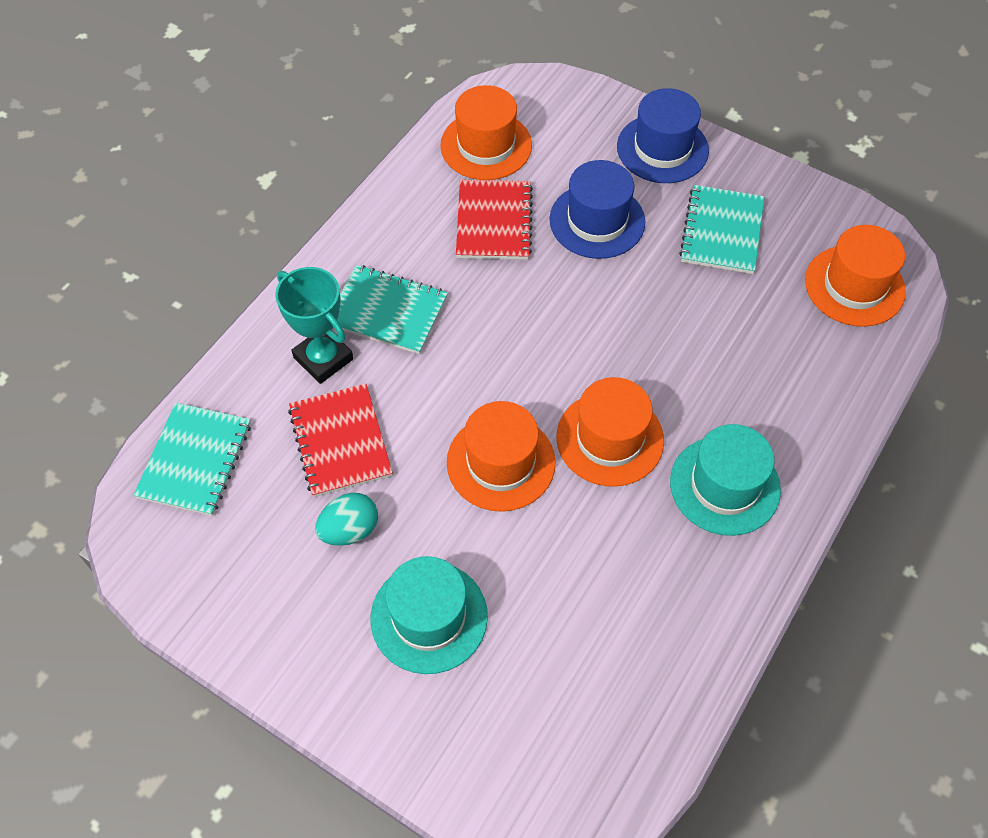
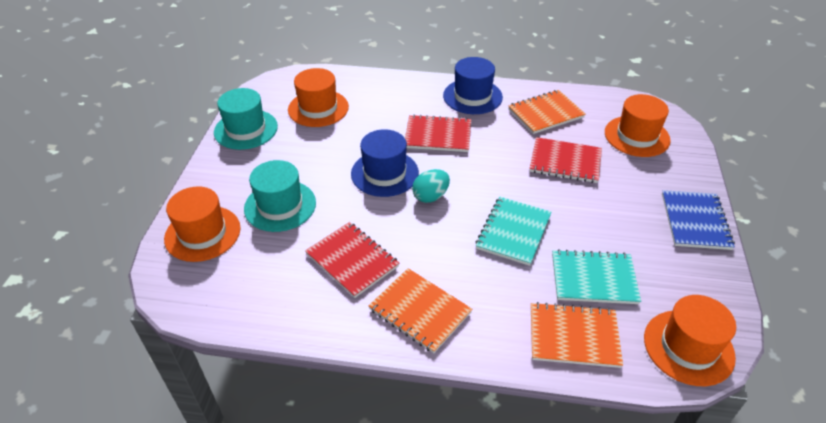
blue notebook: none = 0 -> [662,190,735,250] = 1
orange notebook: none = 0 -> [369,268,472,353] [508,90,585,134] [531,302,623,368] = 3
red notebook: [288,384,393,497] [456,180,533,260] = 2 -> [305,222,399,298] [405,114,471,152] [530,137,602,183] = 3
turquoise notebook: [134,403,251,516] [337,265,448,354] [679,185,765,274] = 3 -> [476,197,551,266] [552,249,641,304] = 2
turquoise trophy: [275,267,353,384] = 1 -> none = 0

